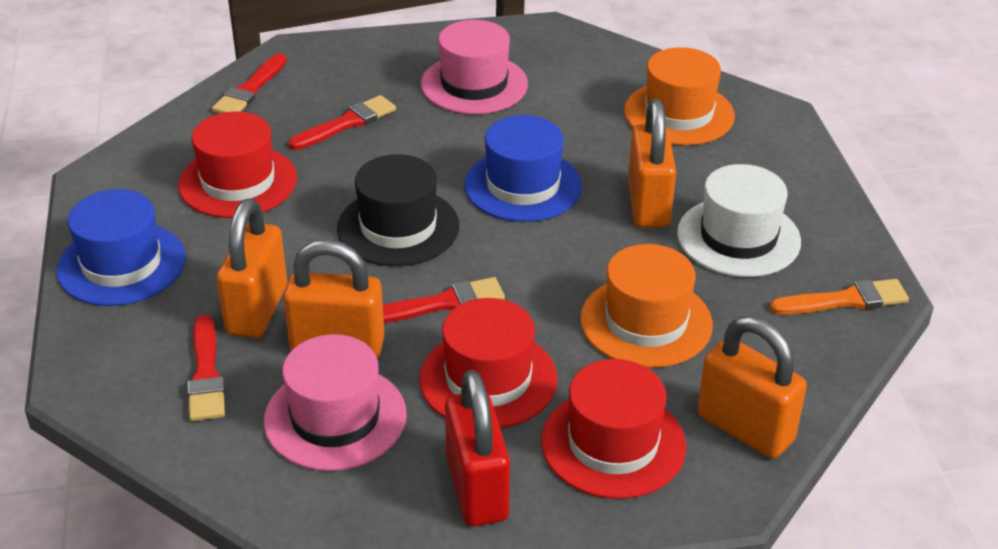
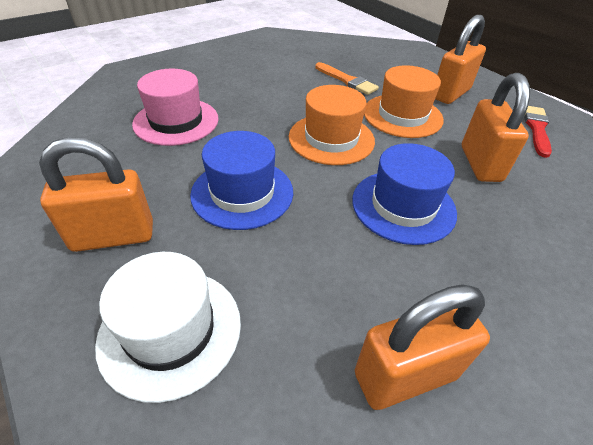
black hat: [337,154,459,266] = 1 -> none = 0
pink hat: [264,334,407,471] [421,20,528,114] = 2 -> [132,69,219,146] = 1
red brush: [187,315,225,421] [212,53,287,114] [288,95,396,150] [383,277,505,323] = 4 -> [524,106,552,158] = 1
red hat: [178,112,297,218] [419,298,558,428] [541,359,686,499] = 3 -> none = 0
red padlock: [445,370,510,526] = 1 -> none = 0

